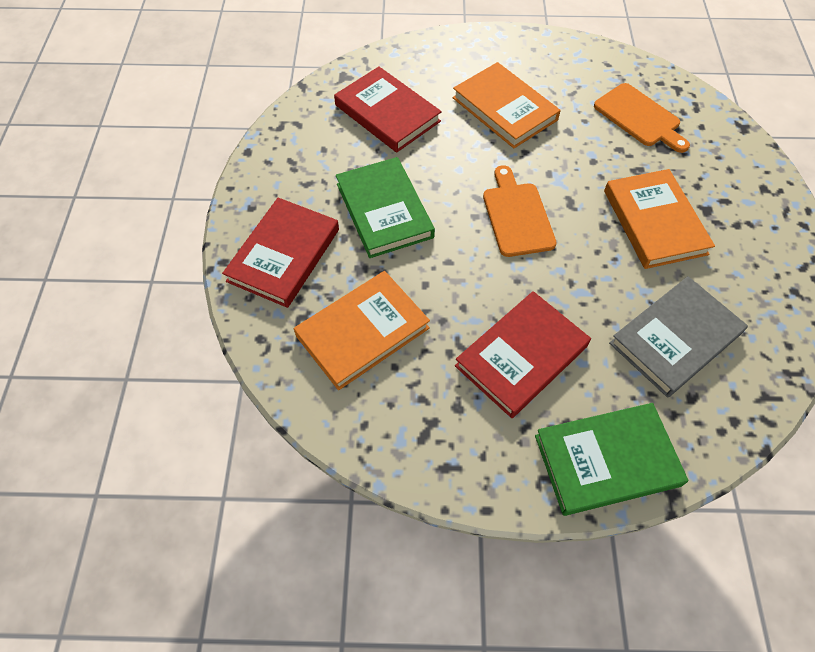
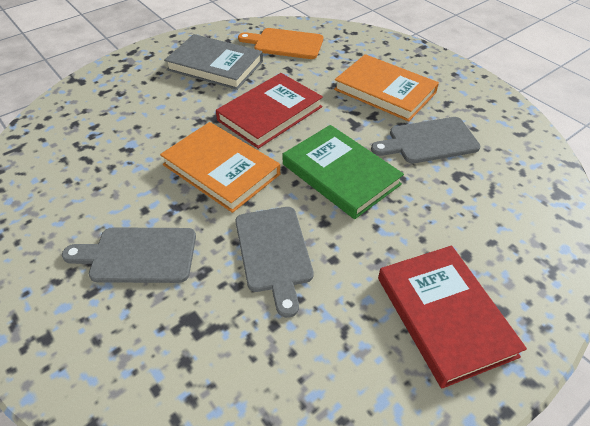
green book: [336,157,435,258] [535,403,689,516] = 2 -> [282,125,404,219] = 1
grey cutting board: none = 0 -> [62,227,196,283] [235,207,314,318] [371,117,480,164] = 3
orange book: [294,271,430,390] [453,62,561,148] [604,169,715,269] = 3 -> [160,122,280,213] [334,54,439,122] = 2
orange cutting board: [483,165,557,257] [594,83,690,153] = 2 -> [238,28,323,59] = 1
red book: [222,198,339,308] [334,66,442,153] [455,291,591,418] = 3 -> [216,73,323,149] [378,246,527,388] = 2

